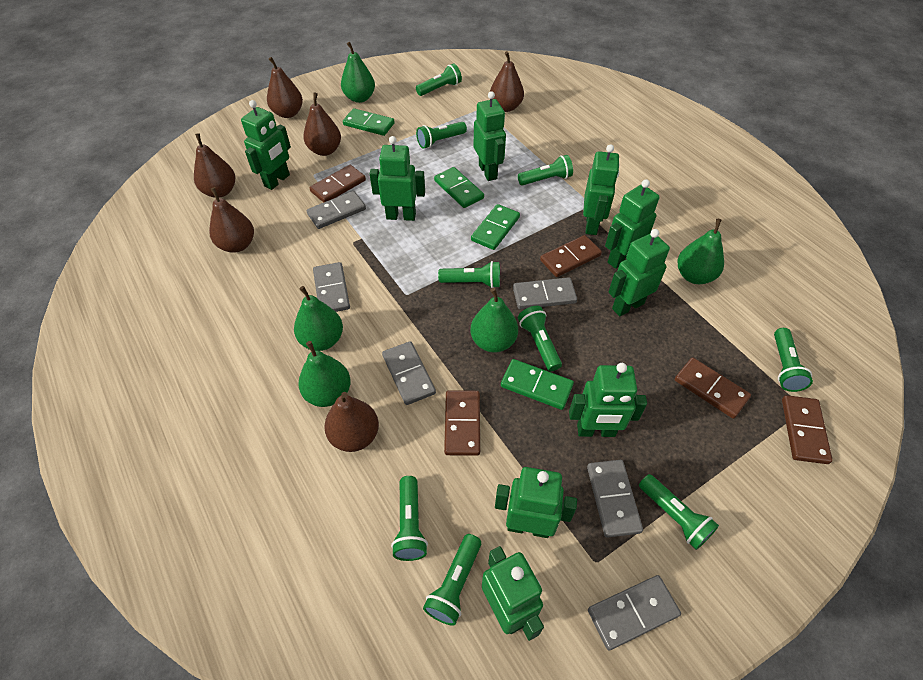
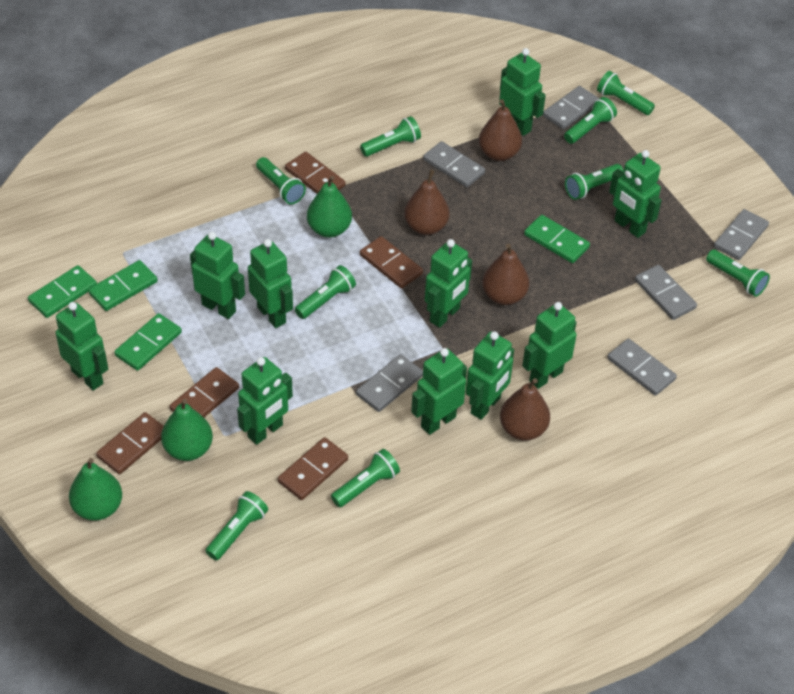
brown pear: [194,133,235,198] [209,187,254,253] [267,57,303,118] [303,93,341,156] [324,392,379,452] [490,51,524,112] = 6 -> [404,170,450,235] [479,99,522,161] [482,243,529,305] [500,378,550,440] = 4
green pear: [294,286,343,351] [298,341,351,407] [341,42,375,103] [470,288,518,353] [677,219,724,284] = 5 -> [69,458,122,521] [161,399,213,461] [307,175,352,238] = 3
green robot: [241,100,291,190] [370,136,425,221] [473,91,506,181] [482,546,544,641] [495,467,577,538] [569,363,647,437] [583,144,620,235] [605,179,659,269] [608,229,670,316] = 9 -> [56,302,108,391] [190,232,245,319] [237,357,293,445] [248,239,293,328] [411,348,467,435] [425,239,472,328] [466,331,514,420] [499,48,546,136] [522,302,577,389] [609,150,662,238] = 10

